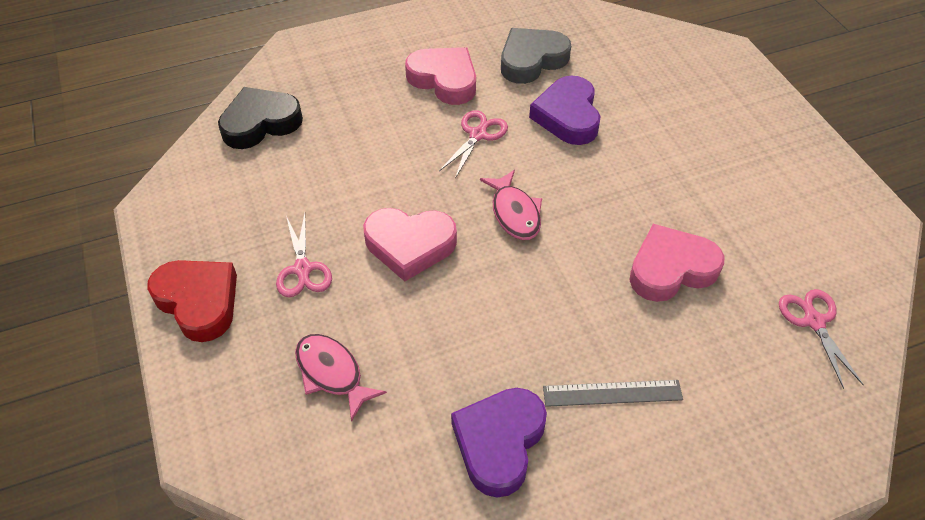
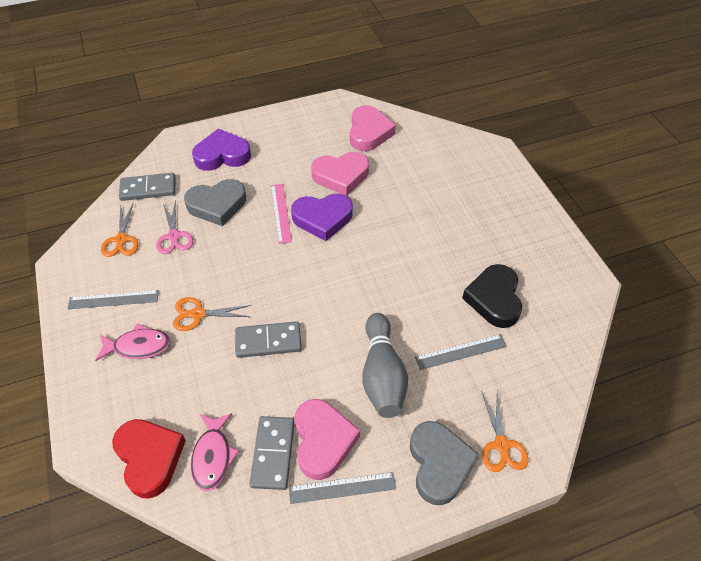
grey bowling pin: none = 0 -> [363,313,408,418] = 1
grey domino: none = 0 -> [119,173,175,201] [235,321,302,358] [250,416,295,490] = 3
grey heart: [501,28,571,84] = 1 -> [184,179,246,226] [410,421,479,505] = 2
grey ruler: [543,380,683,407] = 1 -> [68,290,159,309] [289,472,396,504] [415,334,507,370] = 3
orange scissors: none = 0 -> [101,204,138,257] [173,297,251,331] [481,391,529,472] = 3
pink ruler: none = 0 -> [271,184,292,244] = 1
pink scissors: [276,213,332,297] [439,110,508,178] [779,289,864,389] = 3 -> [156,200,193,254] = 1

